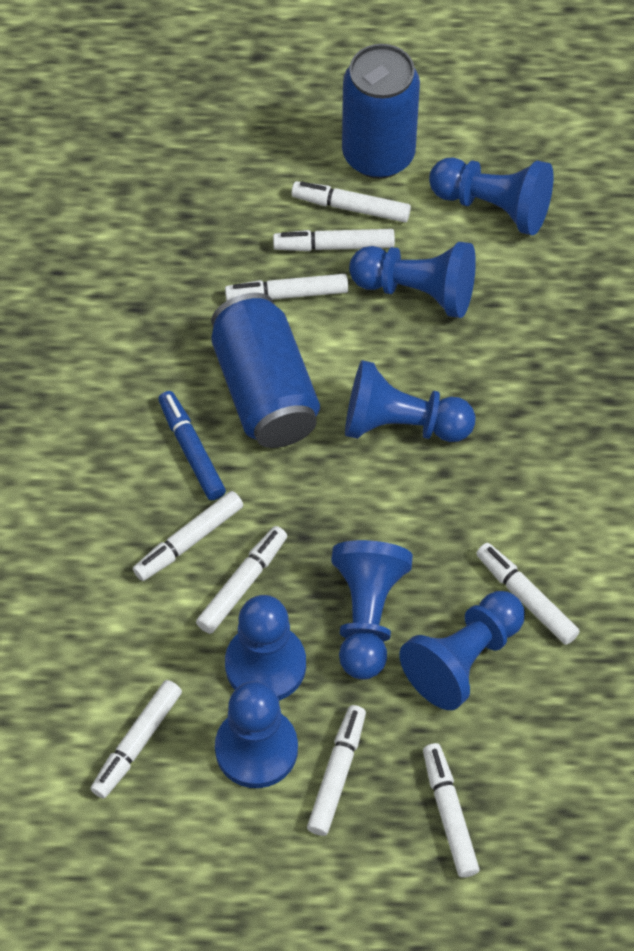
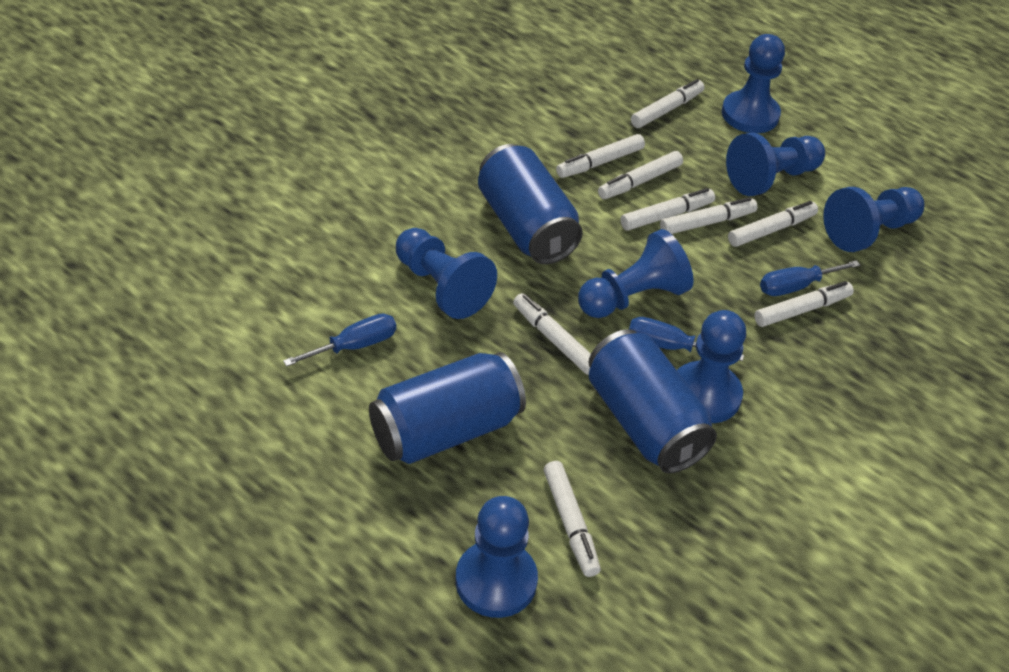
blue can: [211,293,320,448] [342,44,420,179] = 2 -> [369,352,526,464] [478,144,583,264] [589,329,717,474] = 3
blue marker: [158,391,226,500] = 1 -> none = 0
blue screwdriver: none = 0 -> [283,314,396,367] [629,317,744,361] [760,260,860,296] = 3

